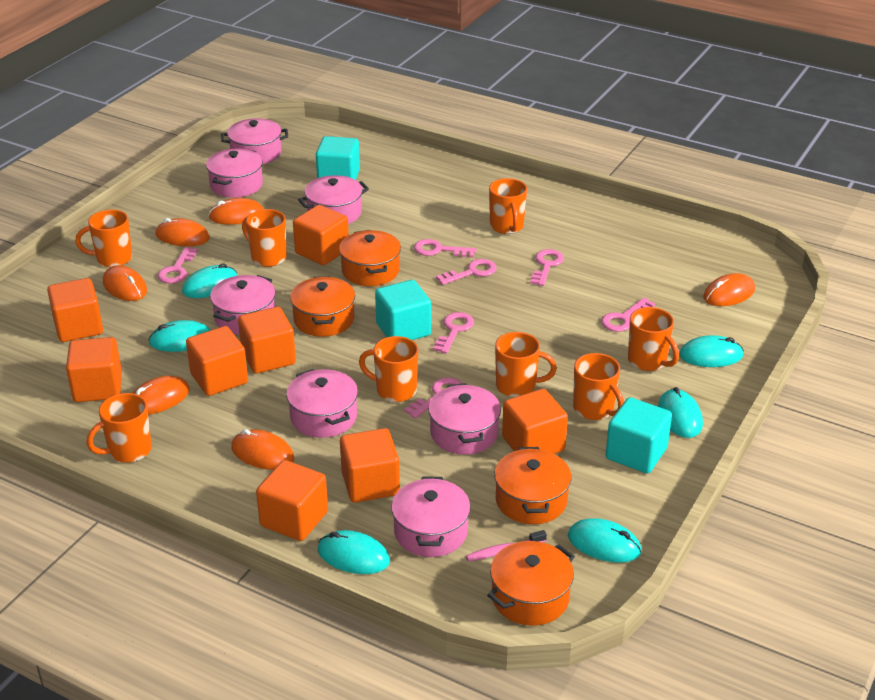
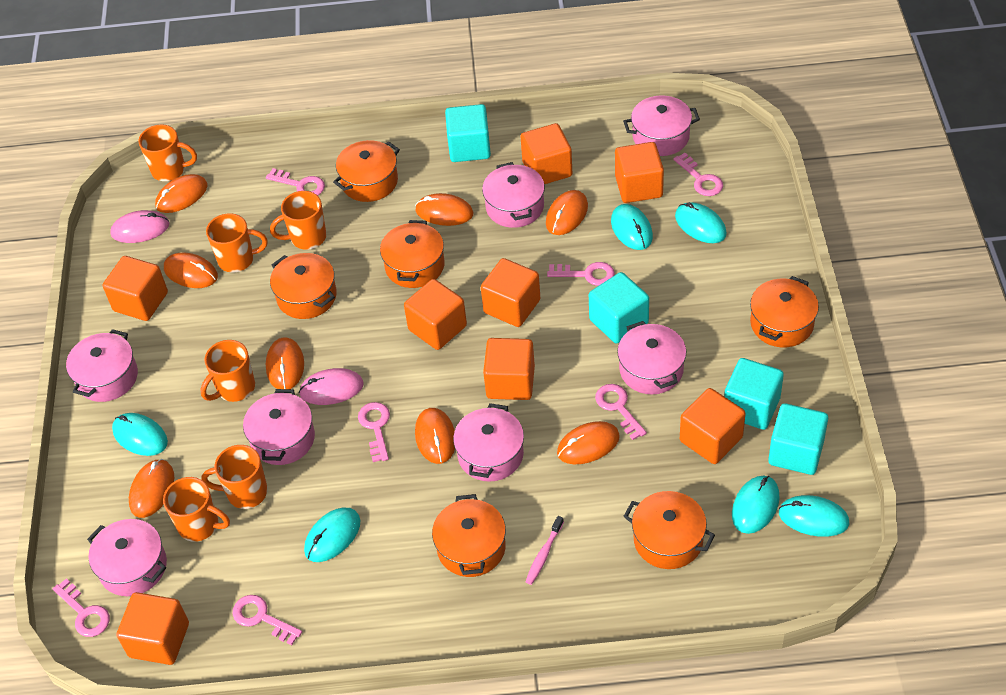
orange mouse: [103,265,147,301] [132,376,190,415] [156,218,210,246] [209,198,264,225] [231,429,294,470] [703,273,755,306] = 6 -> [129,459,174,518] [155,174,207,213] [164,253,218,288] [266,337,304,389] [415,193,473,226] [415,408,455,464] [546,190,588,235] [557,421,620,464] = 8
orange mug: [75,210,132,267] [86,393,152,463] [242,209,287,267] [359,336,418,402] [489,178,527,234] [495,332,557,397] [573,353,624,420] [628,307,679,371] = 8 -> [138,125,197,181] [163,477,230,542] [201,340,255,402] [202,445,268,509] [206,213,268,273] [270,191,326,250] = 6
orange pot: [290,276,355,337] [339,230,401,286] [487,541,575,626] [494,447,571,524] = 4 -> [270,253,337,319] [333,140,400,202] [380,220,445,288] [432,494,506,577] [623,491,715,569] [750,276,819,347] = 6
pink mouse: none = 0 -> [110,210,169,243] [299,368,364,405] = 2
turquoise cube: [316,136,360,180] [375,280,431,340] [606,397,672,473] = 3 -> [445,104,491,162] [589,272,649,344] [724,358,784,430] [768,403,828,475] = 4

